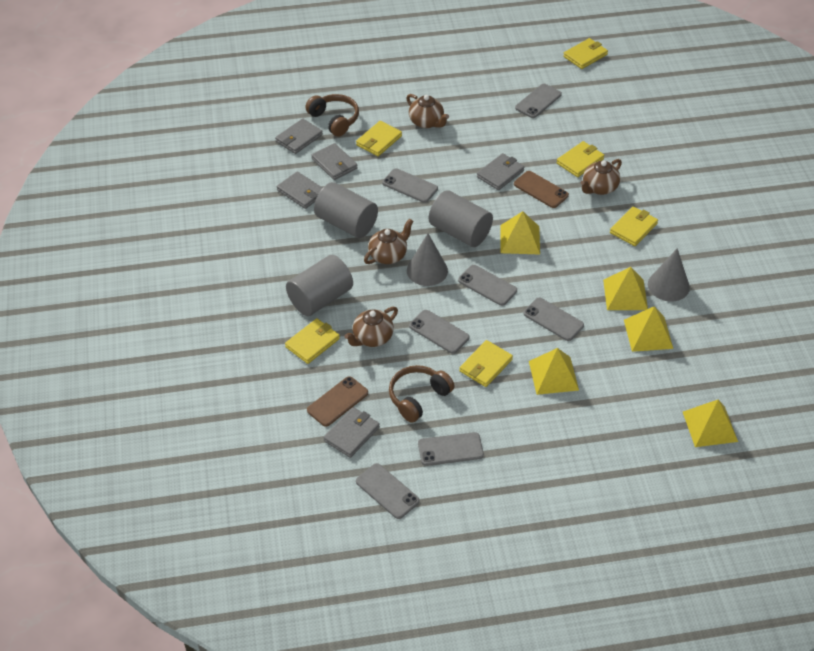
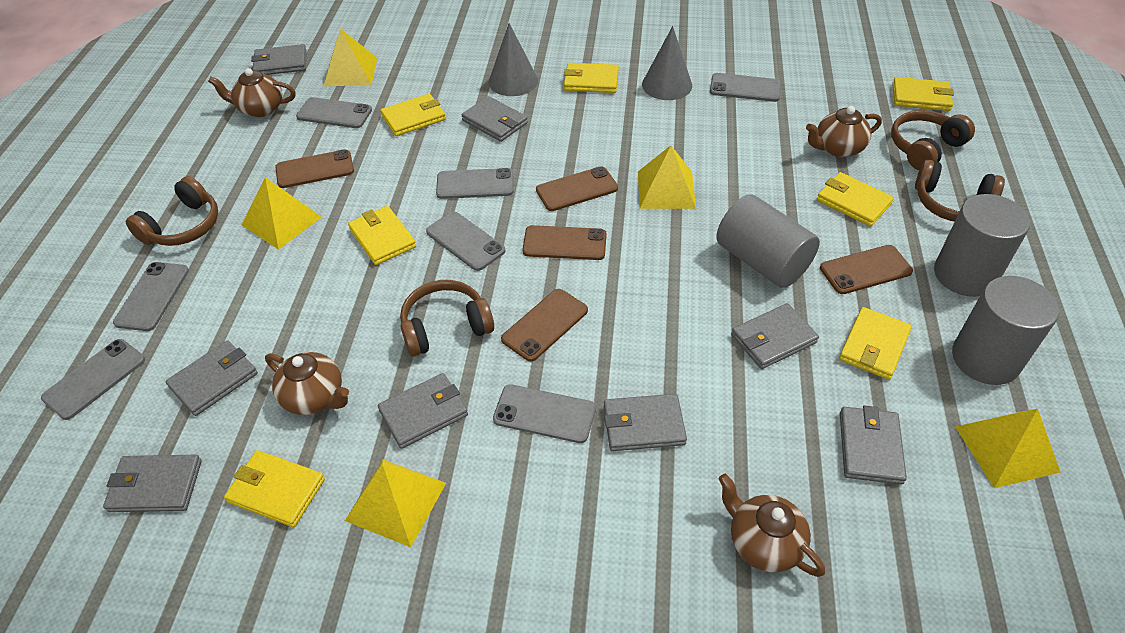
brown headphones: [305,94,359,137] [389,365,455,423] = 2 -> [126,176,218,246] [400,280,494,357] [891,110,975,170] [915,159,1005,222] = 4
brown phone: [307,376,368,427] [514,171,569,208] = 2 -> [275,149,354,188] [501,289,588,362] [522,225,607,260] [536,166,618,211] [820,245,913,294] = 5
grey wallet: [275,118,323,154] [277,171,323,209] [311,143,358,180] [323,407,380,458] [477,153,525,190] = 5 -> [103,455,202,512] [165,340,258,416] [251,44,307,75] [378,373,468,449] [462,96,528,142] [604,394,687,451] [731,303,819,369] [840,405,907,485] = 8
yellow wallet: [285,318,340,364] [356,121,402,156] [459,340,513,387] [556,141,604,177] [563,38,608,69] [610,206,658,246] = 6 -> [224,450,325,527] [348,206,416,265] [380,94,446,136] [564,63,619,93] [817,172,894,227] [839,307,912,380] [892,77,954,111] = 7

